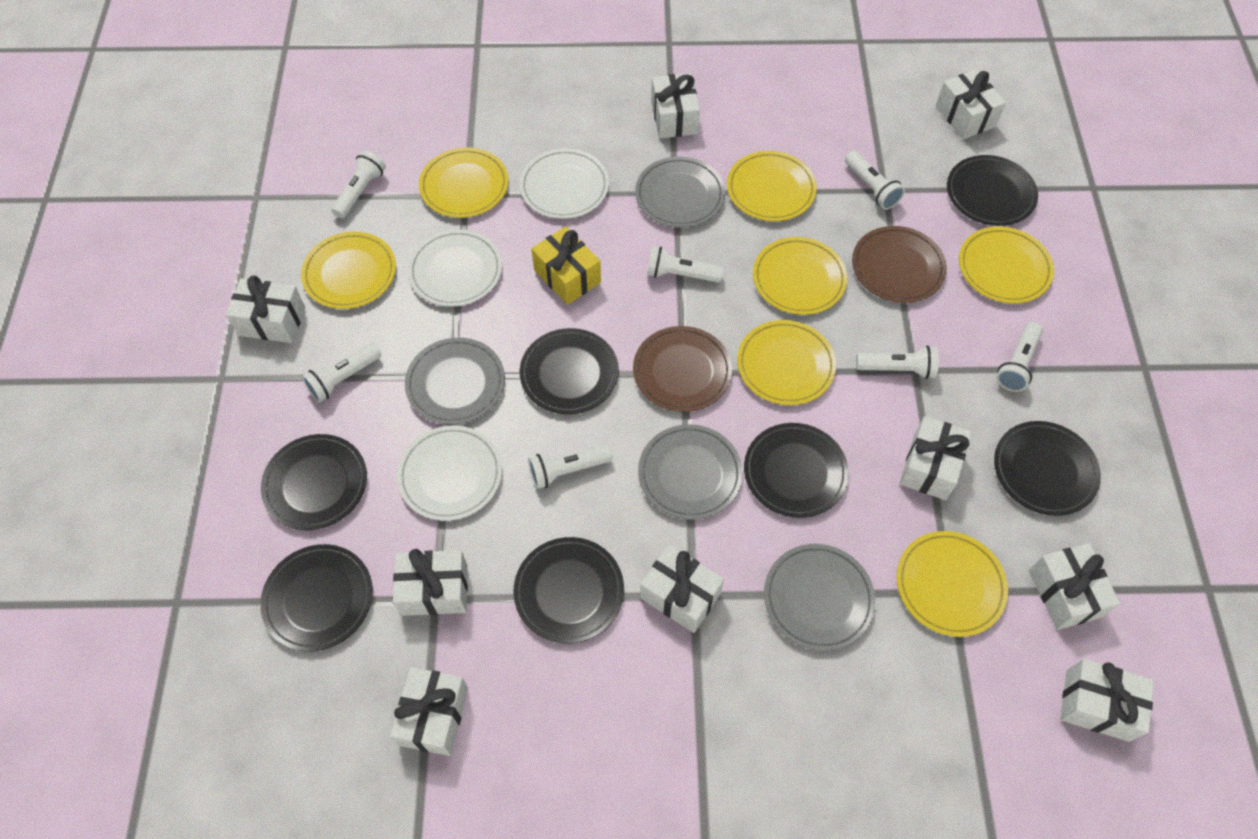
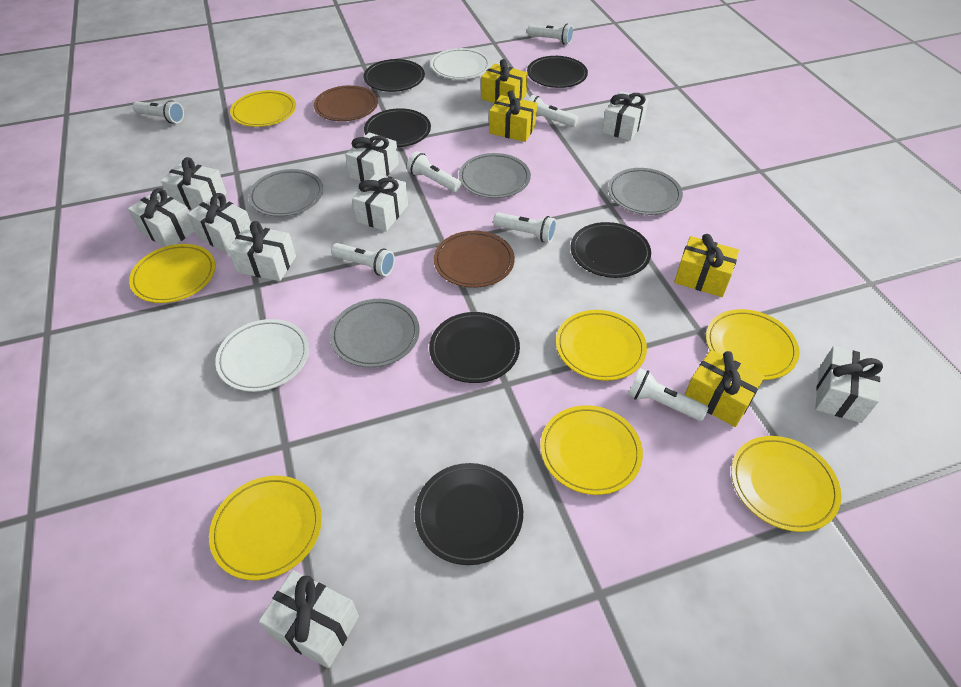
black plate: [260,544,373,652] [261,434,367,530] [514,537,624,644] [520,328,619,414] [744,423,849,518] [947,155,1038,226] [994,421,1101,516] = 7 -> [364,59,425,92] [364,108,431,147] [415,463,523,565] [429,312,520,383] [527,56,588,88] [571,222,651,278] = 6
white plate: [397,425,502,521] [408,229,502,307] [520,148,609,219] = 3 -> [215,319,309,392] [431,48,490,79] = 2
yellow gift: [531,226,601,305] = 1 -> [481,59,528,103] [489,90,537,142] [674,234,739,297] [685,349,765,427] = 4

